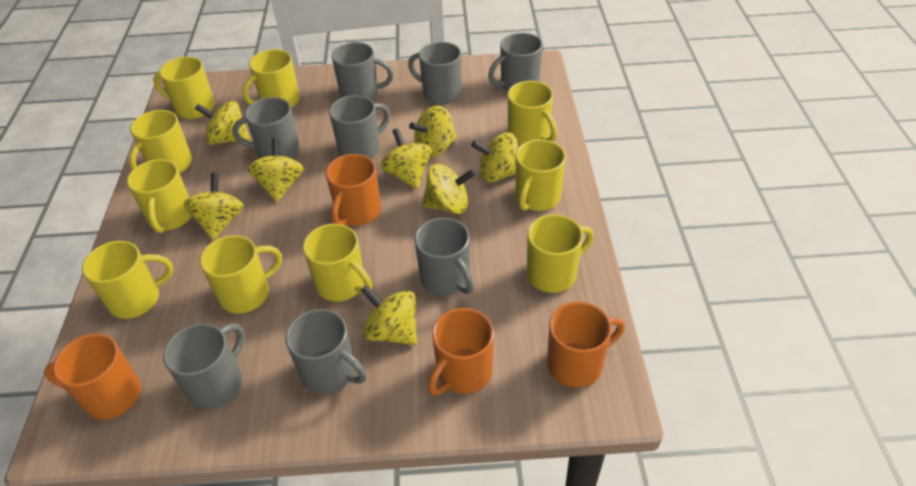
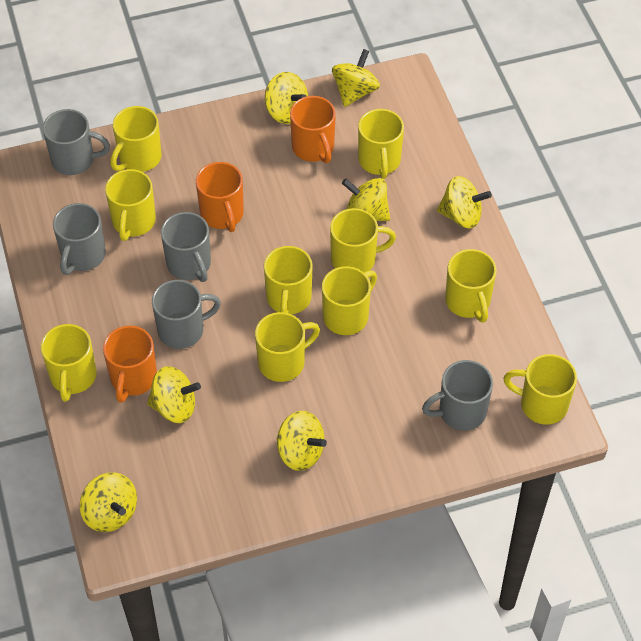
grey mug: [163,323,245,409] [232,97,300,159] [285,309,367,394] [329,95,390,159] [332,42,393,100] [408,42,462,104] [414,218,474,296] [488,33,543,92] = 8 -> [43,109,110,175] [53,203,106,275] [152,280,221,349] [161,212,211,282] [422,360,493,431] = 5
orange mug: [44,334,141,420] [326,154,381,226] [428,308,494,395] [547,302,625,388] = 4 -> [103,326,157,403] [196,162,244,232] [290,96,336,163] = 3
yellow spinning top: [183,173,244,240] [195,101,250,145] [248,138,304,202] [361,285,417,345] [380,128,432,189] [409,106,456,158] [422,164,475,214] [471,133,518,183] = 8 -> [80,472,137,532] [147,366,201,423] [265,72,308,124] [277,411,327,471] [332,49,380,107] [342,178,390,221] [437,176,492,229] = 7

